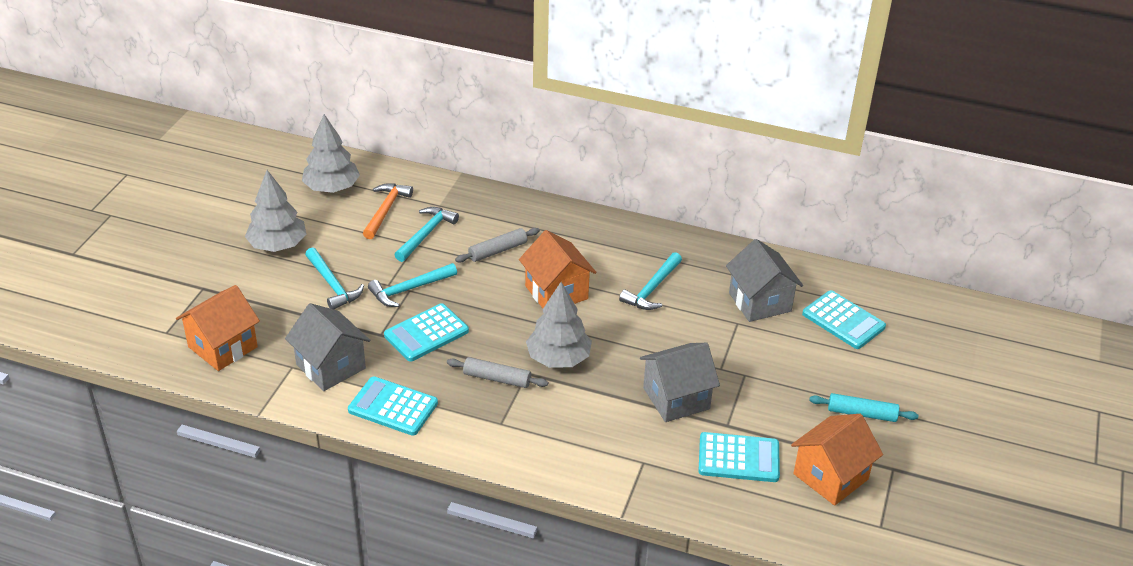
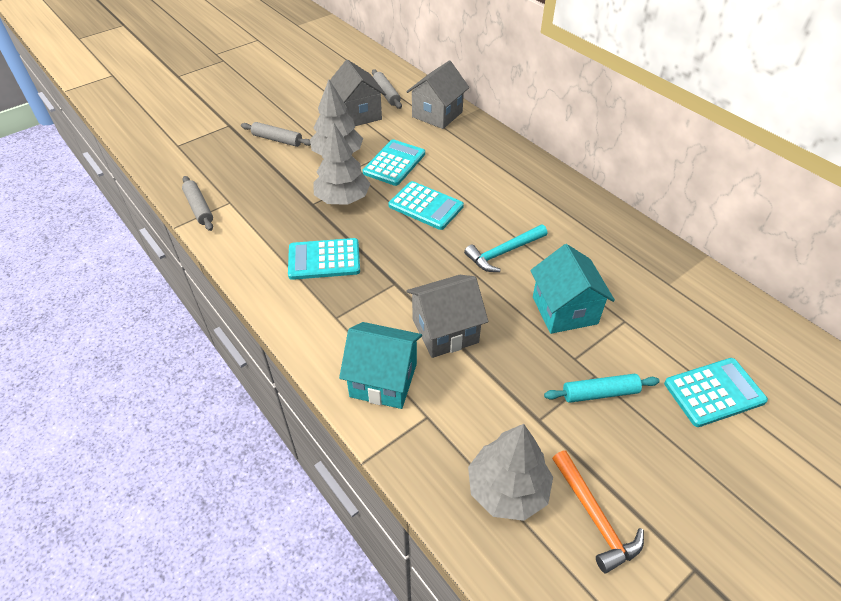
grey rolling pin: [447,357,548,388] [455,228,540,262] = 2 -> [182,176,213,231] [241,122,311,147] [372,70,402,109] = 3
orange house: [176,285,260,371] [519,230,596,308] [791,414,883,506] = 3 -> none = 0
turquoise hammer: [305,247,364,309] [368,263,457,307] [395,207,459,262] [619,252,682,310] = 4 -> [464,225,547,272] = 1
turquoise house: none = 0 -> [339,322,422,409] [530,244,615,334] = 2

